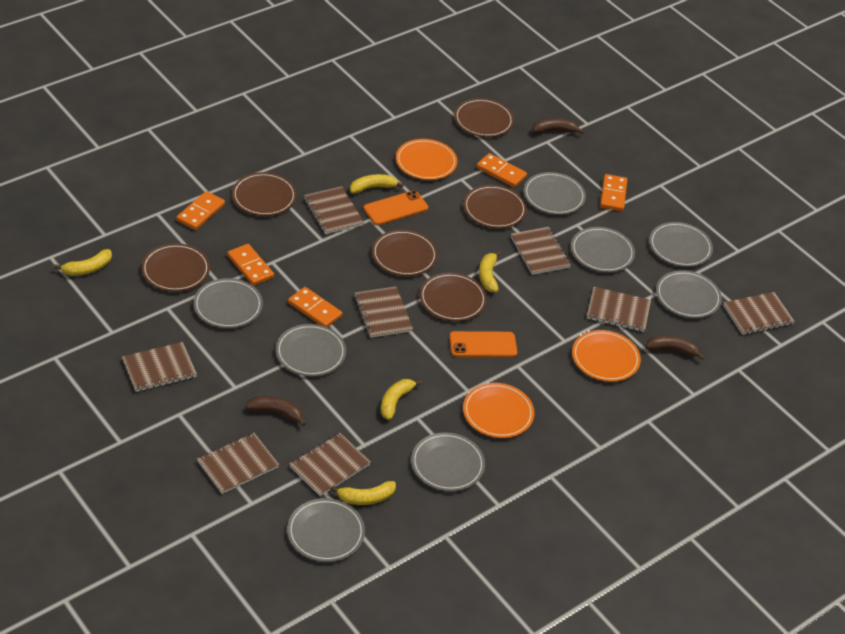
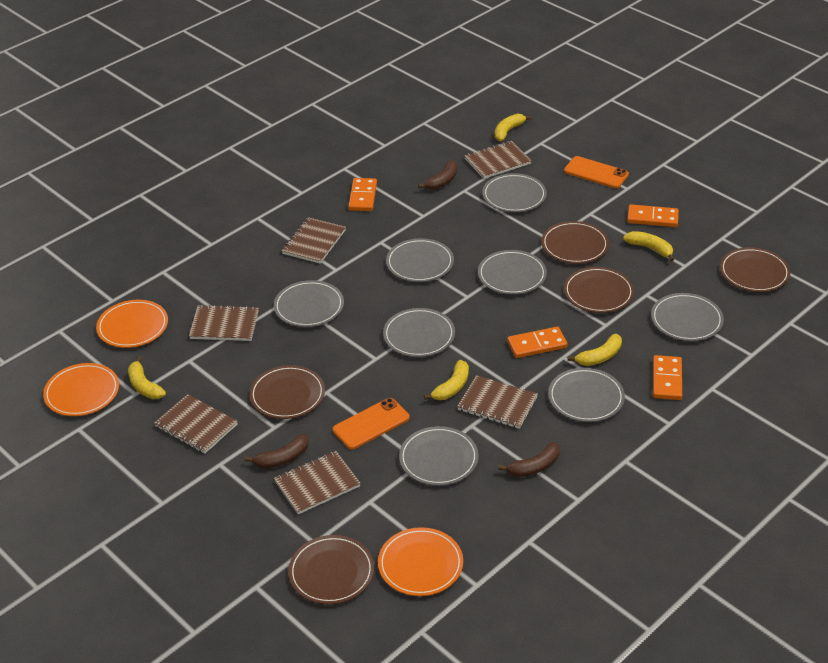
brown notebook: [122,342,197,392] [197,433,279,494] [290,433,371,496] [304,186,364,234] [354,287,413,338] [511,227,571,275] [587,287,651,332] [723,292,795,335] = 8 -> [154,394,238,454] [189,305,259,341] [274,451,361,514] [282,217,346,264] [457,375,538,429] [464,141,531,179] = 6
brown plate: [141,243,210,292] [232,172,297,216] [372,230,438,276] [420,272,487,321] [454,98,514,137] [463,185,527,228] = 6 -> [249,365,325,419] [288,535,374,604] [541,221,609,264] [564,267,634,313] [720,247,790,292] = 5
orange domino: [176,191,225,230] [227,244,274,286] [288,287,342,327] [476,153,527,188] [600,174,627,211] = 5 -> [348,178,377,211] [507,327,567,358] [627,204,679,227] [653,355,682,400] = 4

